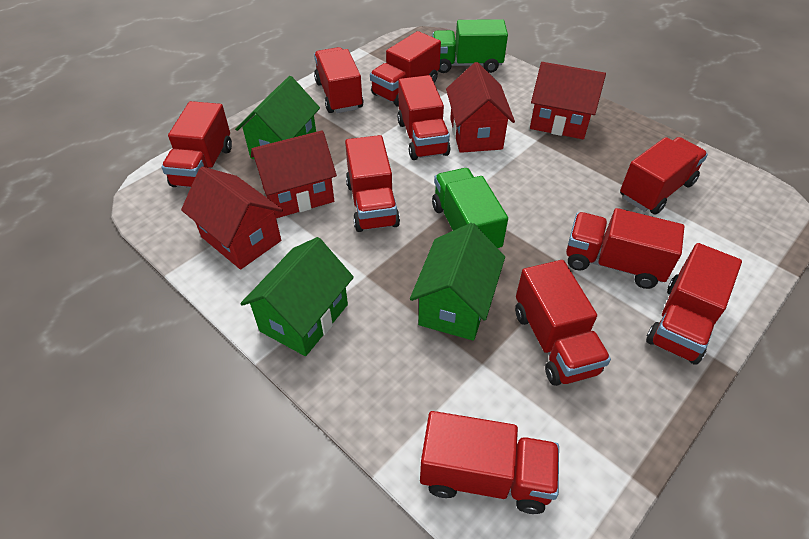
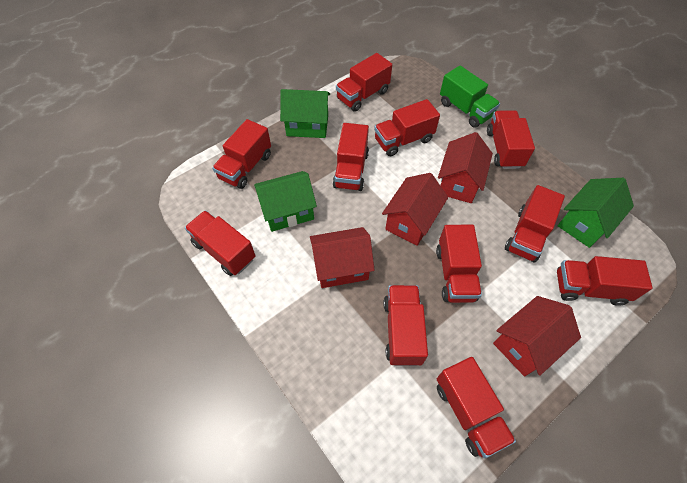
green truck: [432,19,508,73] [432,168,508,248] = 2 -> [440,66,500,128] = 1
red truck: [161,101,232,188] [314,47,364,113] [345,135,400,232] [370,31,441,107] [397,75,450,160] [420,411,559,514] [515,260,611,386] [566,208,685,289] [620,137,708,215] [646,243,742,365] = 10 -> [185,210,256,276] [212,119,271,189] [333,123,369,191] [336,53,392,112] [374,99,440,156] [384,285,428,366] [436,225,482,303] [437,357,516,458] [487,110,535,169] [505,185,565,262] [557,256,653,306] = 11

